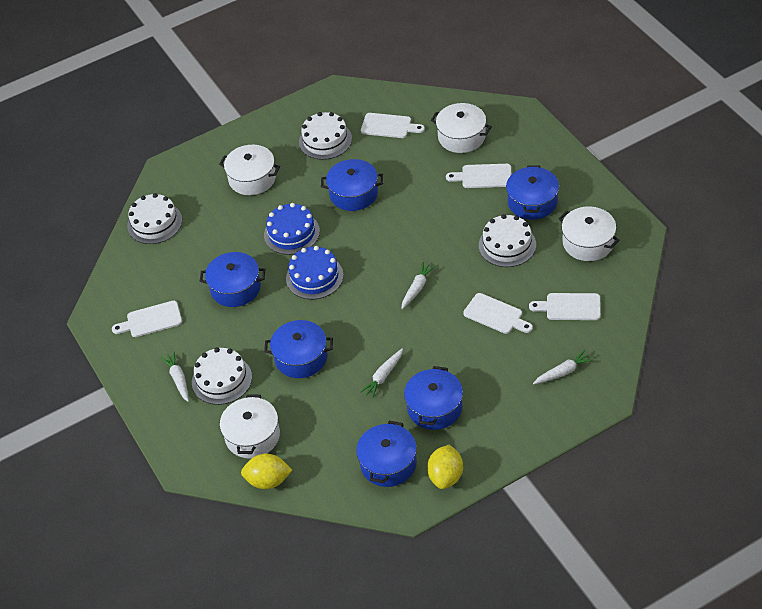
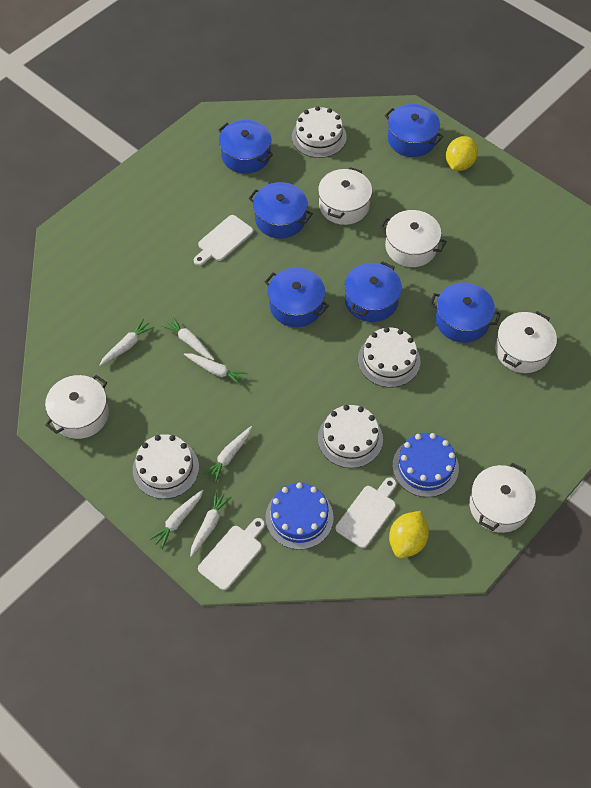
white carrot: [160,352,189,402] [360,349,403,398] [401,262,436,309] [533,350,594,384] = 4 -> [99,319,154,366] [149,490,203,549] [162,316,215,360] [184,353,248,386] [190,491,231,557] [202,426,252,483] = 6
white cutting board: [112,301,182,337] [361,113,425,138] [446,164,511,188] [463,293,533,334] [529,293,601,320] = 5 -> [194,215,253,266] [198,518,265,590] [336,478,396,548] = 3
white pot: [219,145,280,195] [220,395,280,459] [431,103,492,153] [559,207,620,261] = 4 -> [45,375,109,439] [318,167,372,225] [380,210,447,267] [469,463,536,533] [495,311,557,373] = 5

